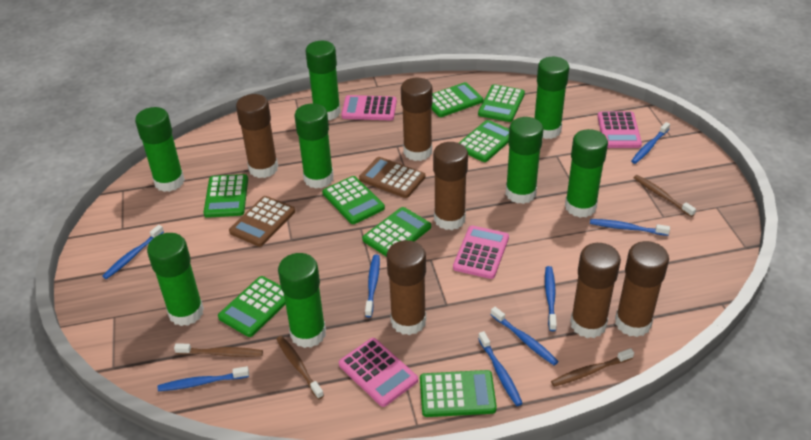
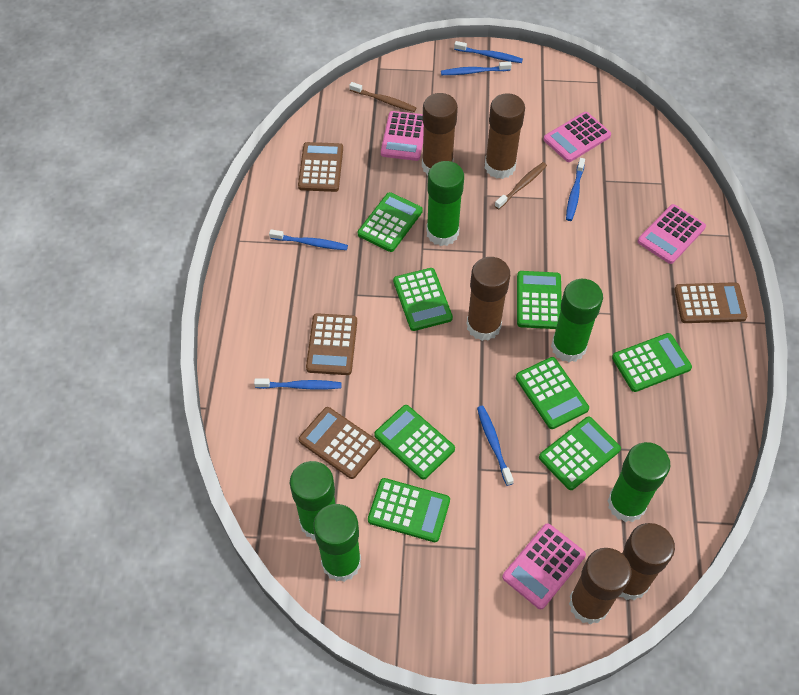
blue toothbrush: [103,225,164,279] [158,366,249,391] [365,254,380,317] [478,331,523,406] [491,307,559,365] [545,266,557,331] [590,219,670,236] [631,122,670,164] = 8 -> [254,378,342,390] [269,230,348,250] [441,61,512,75] [454,41,523,63] [477,406,514,486] [566,158,585,221] = 6
brown calculator: [229,196,295,247] [359,157,425,198] = 2 -> [298,142,343,192] [299,407,380,479] [306,313,357,375] [674,282,747,323] = 4
brown glue stick: [236,94,278,178] [387,240,426,335] [401,77,433,161] [433,142,468,230] [570,243,621,338] [615,241,669,337] = 6 -> [422,93,458,175] [467,257,510,341] [485,93,525,179] [569,548,632,625] [619,523,675,600] = 5
brown toothbrush: [174,343,263,357] [276,336,324,400] [551,348,634,387] [633,175,696,217] = 4 -> [349,82,417,112] [495,162,547,209] = 2
green glue stick: [135,107,185,192] [147,233,204,326] [278,253,326,348] [295,103,334,189] [306,41,341,120] [506,117,543,204] [535,57,569,139] [565,129,608,218] = 8 -> [290,461,335,540] [313,504,361,582] [426,161,464,246] [551,279,603,362] [607,442,670,522] = 5

